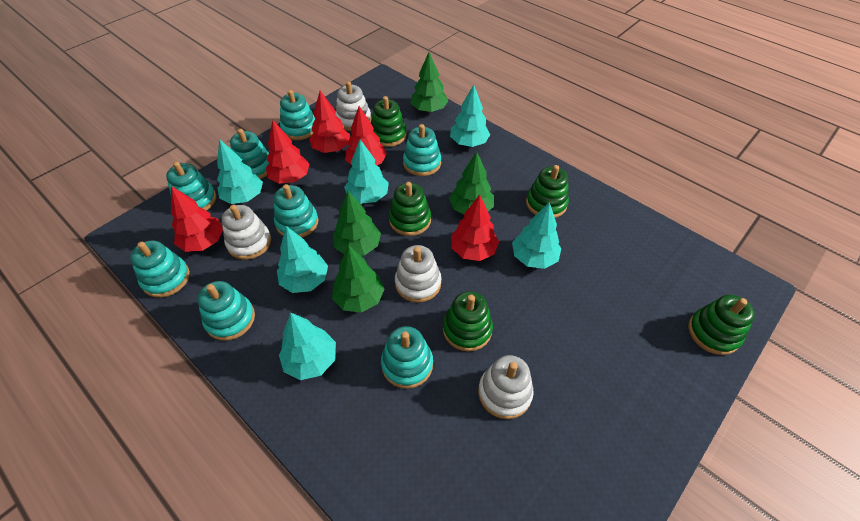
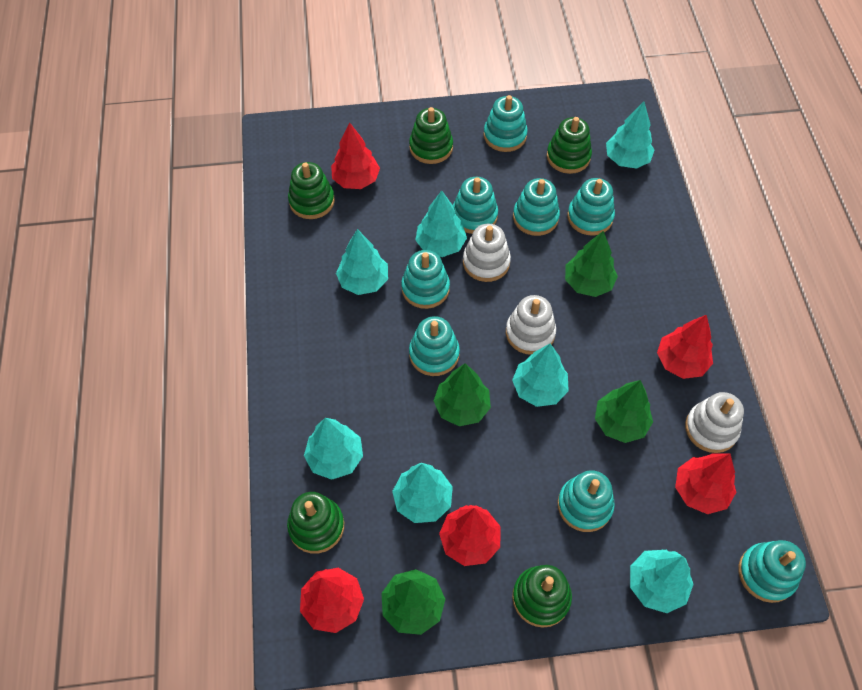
turquoise tree: [217,139,263,204] [277,226,328,293] [279,312,336,380] [344,140,389,204] [450,85,490,147] [512,202,561,269] = 6 -> [304,418,363,480] [336,229,388,295] [392,463,453,523] [415,191,467,257] [512,343,569,407] [606,102,654,169] [630,549,694,613] = 7
white stacking toy: [222,205,271,260] [335,81,371,131] [395,245,441,303] [478,355,534,419] = 4 -> [463,224,511,282] [506,295,556,355] [685,392,744,453] = 3

